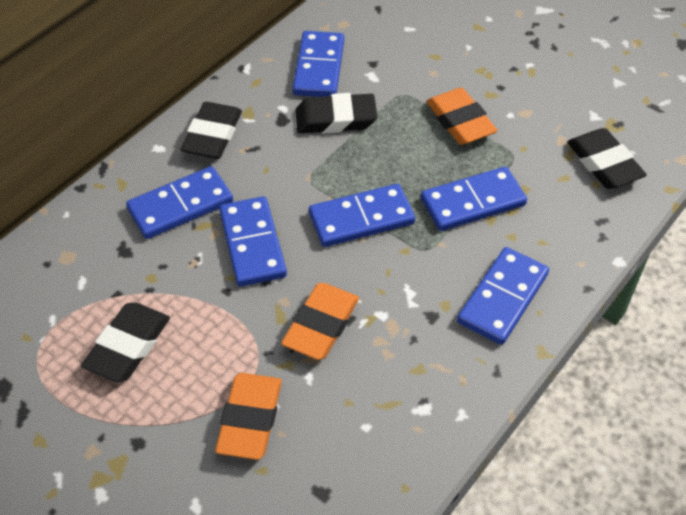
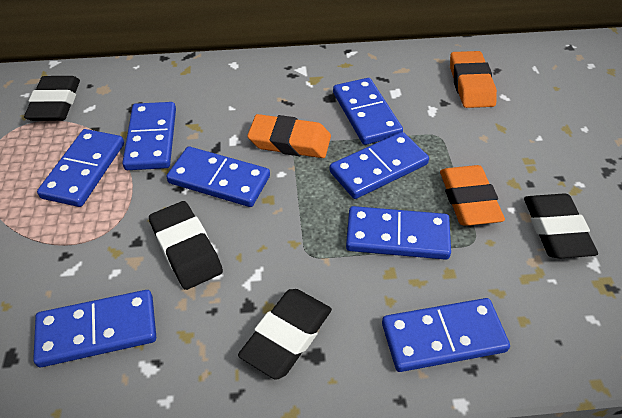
blue domino: [126,166,233,239] [219,196,287,287] [293,31,344,97] [309,184,415,247] [421,167,527,231] [457,247,549,345] = 6 -> [33,290,156,367] [37,129,124,207] [122,102,176,170] [166,147,270,207] [329,132,429,199] [333,78,403,145] [346,206,451,260] [382,298,510,372] = 8

